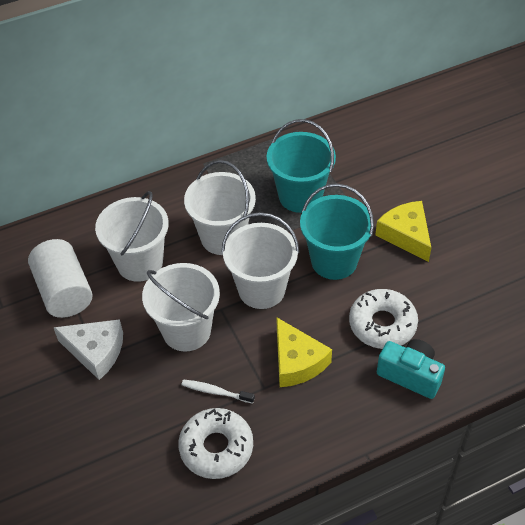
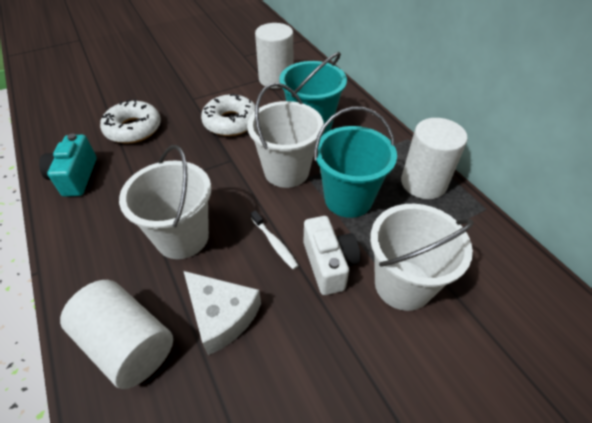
white bucket: [95,191,169,282] [142,263,220,352] [184,160,256,255] [221,212,299,309] = 4 -> [119,145,211,259] [247,83,324,188] [370,204,474,311] = 3
white camera: none = 0 -> [304,216,361,295] = 1
white cylinder: [28,239,92,318] = 1 -> [60,280,173,389] [255,23,293,89] [401,118,468,199] = 3
yellow cheese: [277,318,332,387] [375,201,431,262] = 2 -> none = 0

